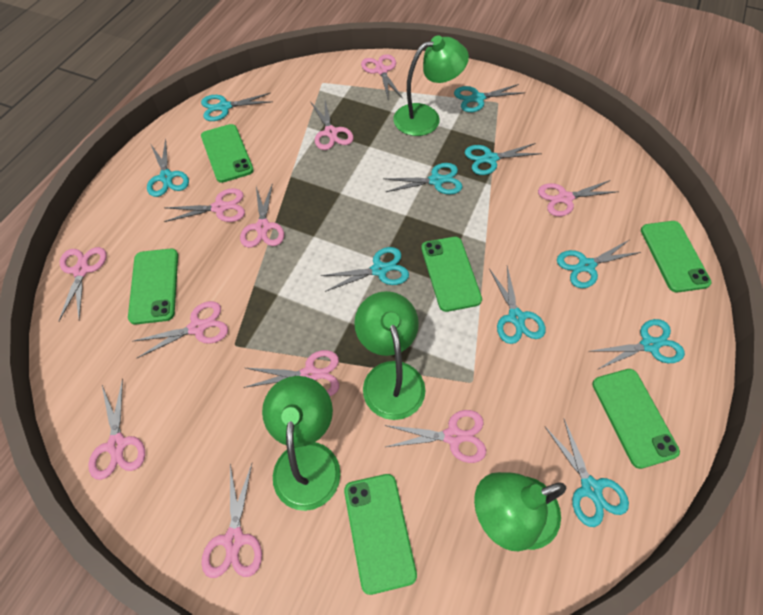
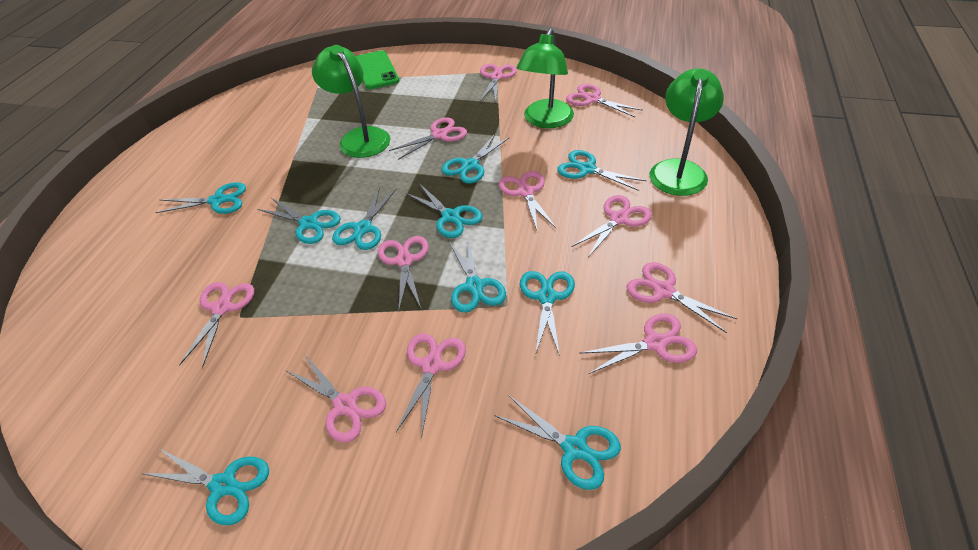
green lamp: [262,376,341,511] [354,291,426,420] [393,35,469,136] [474,472,567,551] = 4 -> [312,45,390,158] [517,29,574,128] [650,68,724,196] = 3
green phone: [128,249,178,324] [201,124,254,183] [344,474,417,595] [421,237,482,312] [592,369,680,469] [641,221,712,292] = 6 -> [356,50,399,89] = 1

